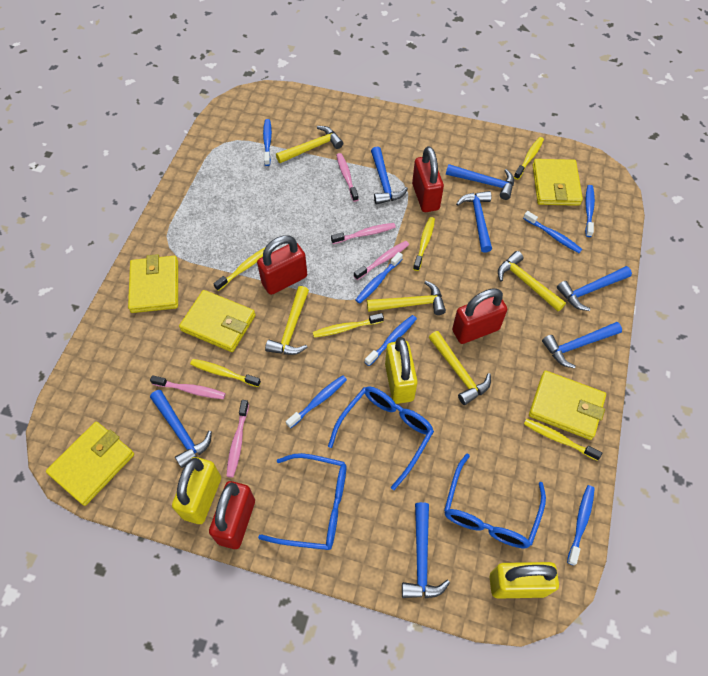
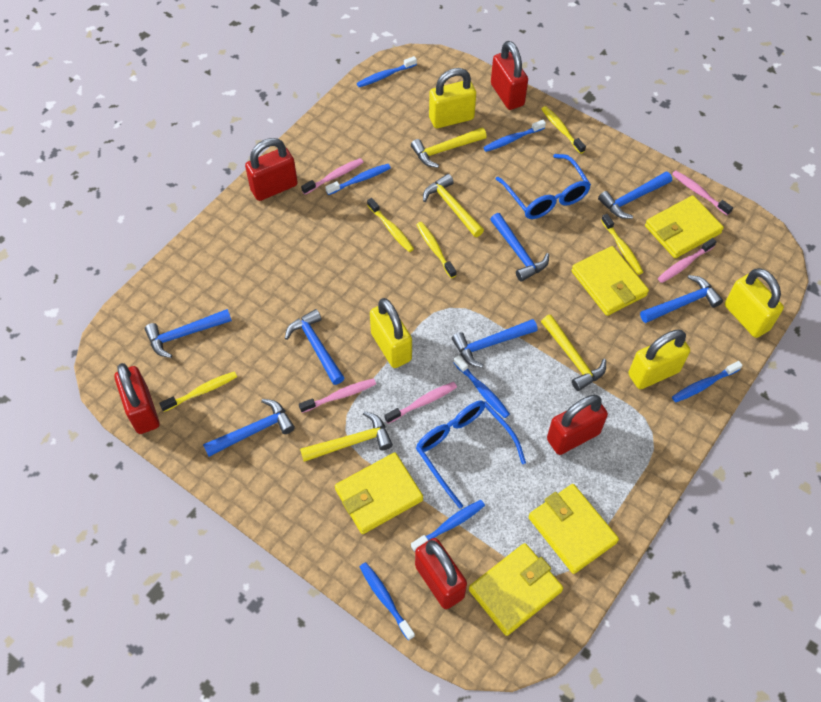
blue glasses: [258,453,346,550] [328,386,434,490] [444,454,546,548] = 3 -> [416,401,526,509] [496,154,591,219] = 2
red padlock: [209,481,255,549] [257,235,307,295] [412,146,444,212] [452,288,507,344] = 4 -> [114,363,159,434] [245,138,298,201] [415,538,467,609] [491,41,528,110] [547,395,608,455] = 5
yellow hammer: [265,286,309,355] [276,126,343,163] [367,281,446,315] [429,331,491,405] [498,251,566,311] = 5 -> [300,411,393,462] [411,127,487,168] [423,174,484,237] [541,315,606,391] = 4
yellow padlock: [172,457,221,524] [385,337,418,404] [490,562,559,599] = 3 -> [370,298,412,368] [429,68,476,128] [628,330,690,389] [725,268,784,338] = 4
yellow toothbrush: [190,359,261,387] [213,248,265,291] [313,313,384,338] [413,217,435,271] [514,137,544,180] [524,418,602,461] = 6 -> [159,371,237,412] [367,198,414,252] [416,222,456,278] [541,106,586,154] [601,214,643,275] = 5

